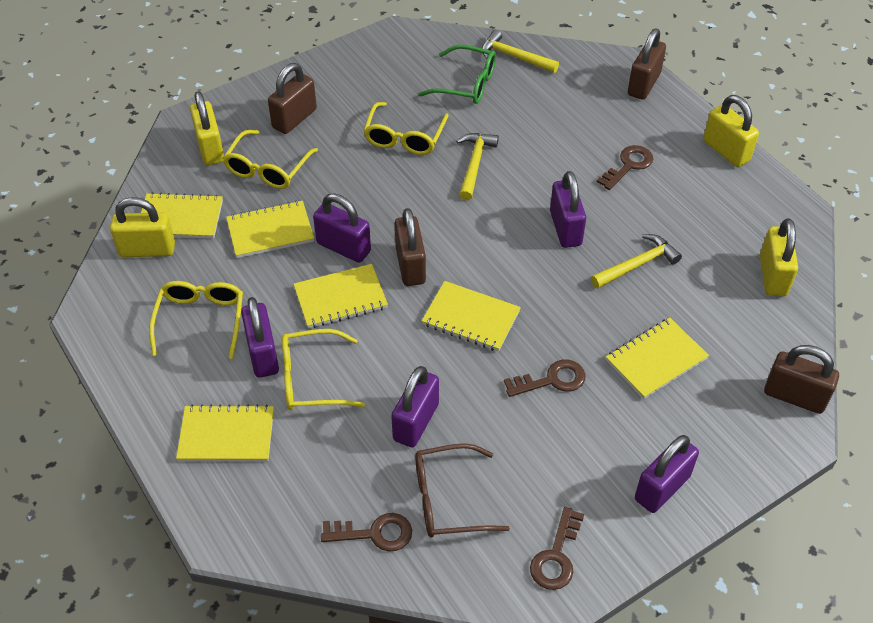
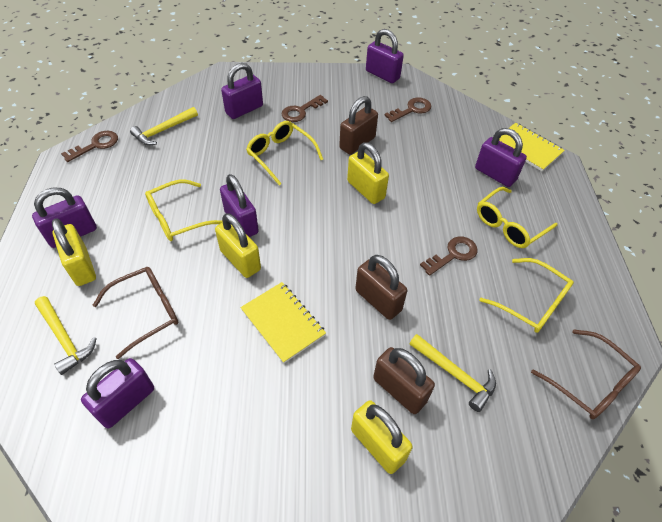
brown glasses: [415,443,510,538] = 1 -> [93,267,178,359] [531,329,641,419] = 2
brown padlock: [268,63,317,134] [395,208,426,286] [628,28,666,100] [764,345,839,414] = 4 -> [339,96,378,155] [355,255,407,320] [373,347,435,414] = 3
green glasses: [419,45,496,104] = 1 -> none = 0
purple padlock: [241,297,279,378] [313,193,371,263] [391,366,439,448] [550,171,586,248] [635,435,699,513] = 5 -> [32,187,97,248] [81,358,154,428] [220,174,259,237] [221,63,263,119] [366,29,404,83] [475,128,527,187] = 6
yellow notebook: [141,192,223,239] [176,404,274,461] [226,200,314,258] [293,264,388,328] [422,281,521,352] [606,318,709,399] = 6 -> [241,282,326,363] [499,123,565,171] = 2

